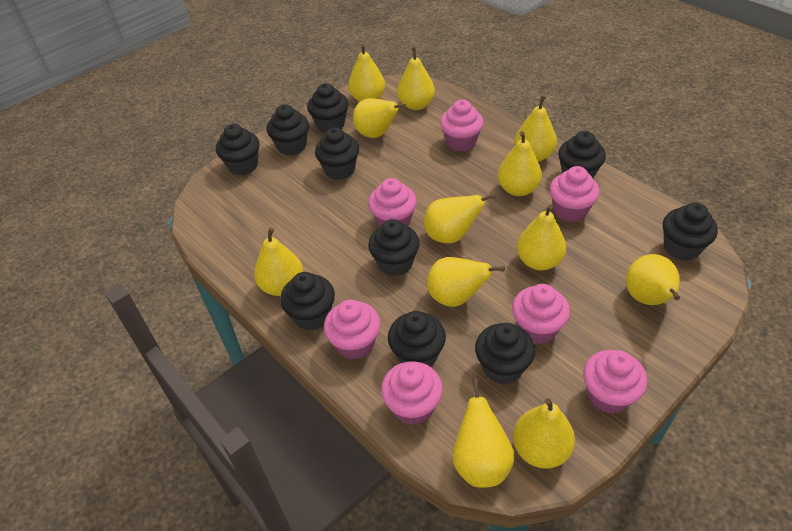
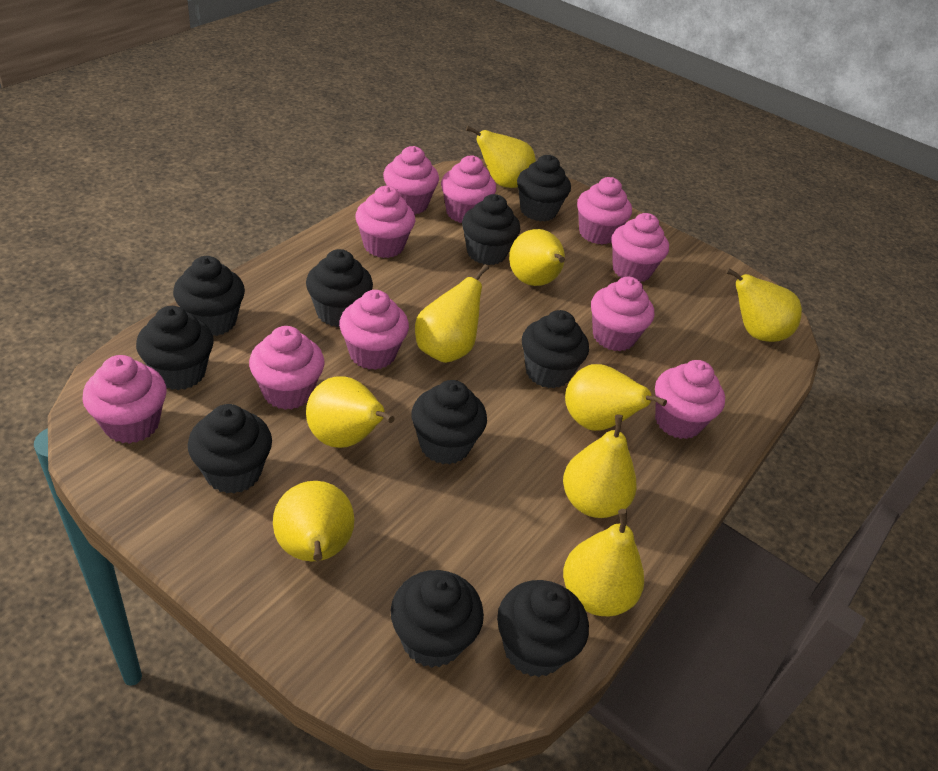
pink cupcake: [324,300,381,360] [368,178,417,227] [381,361,443,425] [440,100,484,151] [512,284,570,344] [550,166,600,222] [583,350,647,414] = 7 -> [82,355,166,444] [249,326,325,410] [339,290,409,370] [355,186,415,258] [383,146,439,215] [441,156,496,223] [577,177,632,245] [591,277,654,351] [611,213,669,282] [655,360,725,439] = 10
yellow pear: [254,228,303,296] [348,44,385,102] [353,98,406,138] [397,47,435,110] [424,193,496,243] [427,257,505,307] [452,378,515,488] [498,131,542,196] [513,398,575,469] [514,96,557,162] [517,204,566,270] [626,254,680,305] = 12 -> [273,481,354,561] [306,376,394,448] [415,264,489,363] [466,126,536,188] [509,229,565,286] [563,415,637,518] [563,509,644,616] [565,364,667,431] [726,268,802,342] = 9

